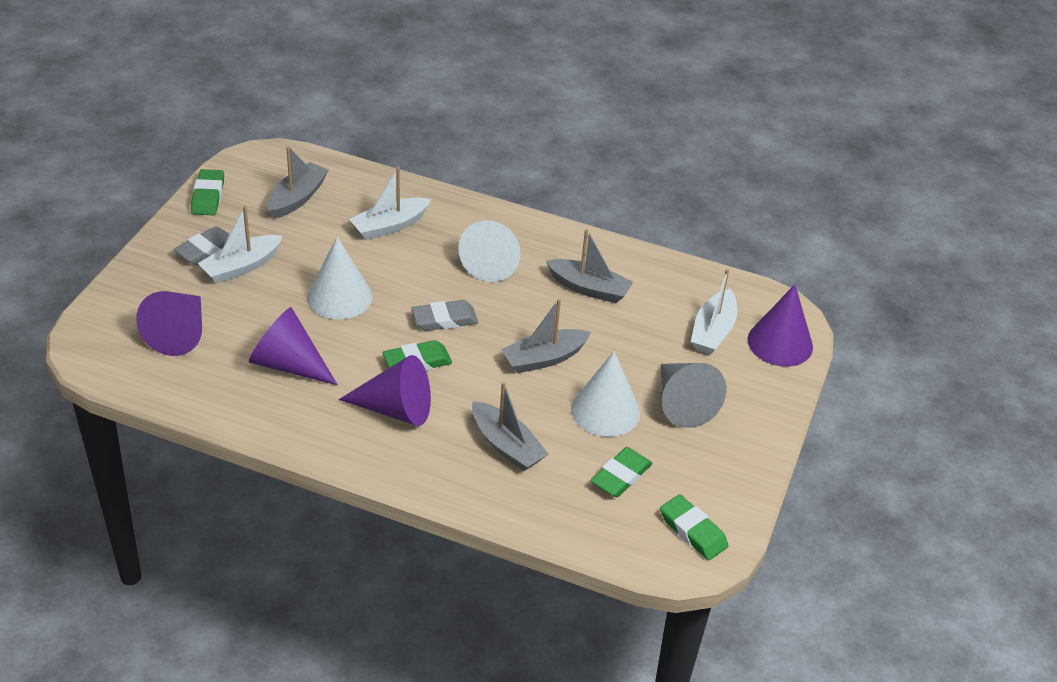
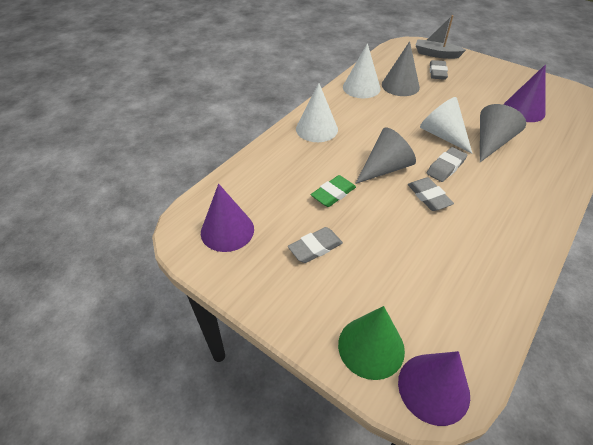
green cone: none = 0 -> [338,306,405,380] = 1
green eraser: [191,169,224,215] [383,340,452,371] [591,447,653,497] [660,494,729,560] = 4 -> [311,175,356,207] = 1
grey boat: [267,146,329,219] [472,382,548,471] [501,299,591,373] [546,229,633,303] = 4 -> [415,15,466,59] = 1
grey cone: [661,363,726,428] = 1 -> [355,128,416,184] [382,41,420,96] [480,104,526,162] = 3
grey eraser: [174,226,230,265] [411,300,478,331] = 2 -> [288,227,343,263] [408,177,454,211] [427,147,467,182] [430,60,448,80] = 4
purple cone: [136,291,202,356] [249,307,338,385] [339,355,431,426] [747,284,813,367] = 4 -> [201,184,254,252] [398,351,470,426] [503,65,546,122] = 3
white boat: [198,205,283,283] [349,166,431,240] [691,269,737,355] = 3 -> none = 0

